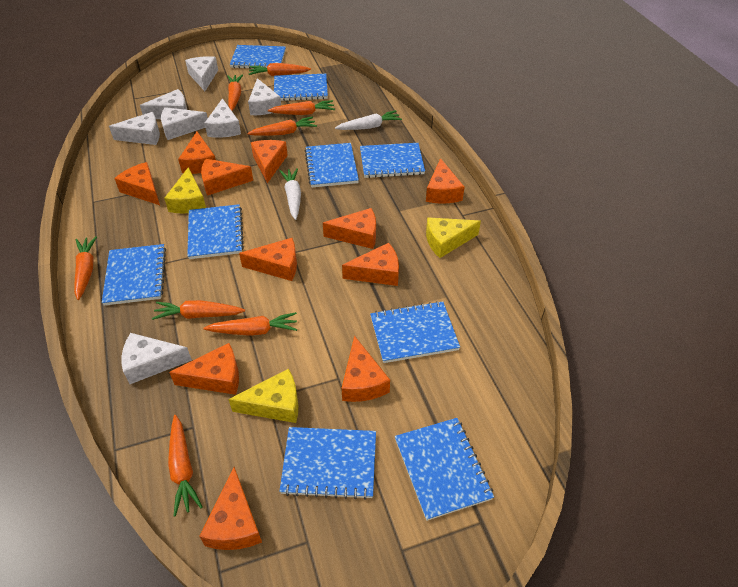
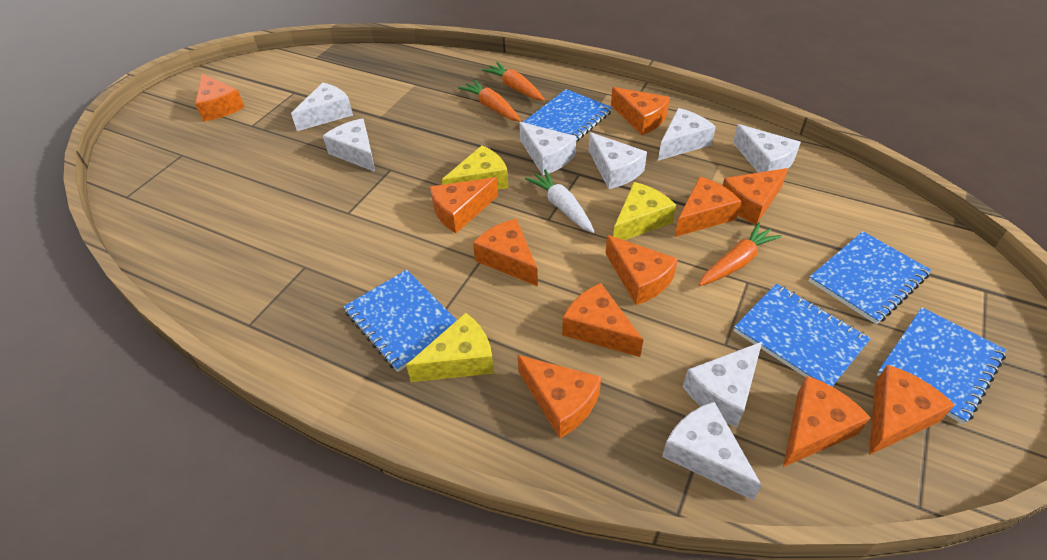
blue notebook: [102,244,166,306] [187,204,244,259] [230,45,286,69] [274,74,328,101] [279,427,376,500] [305,143,359,187] [360,143,425,178] [370,301,460,363] [395,418,494,521] = 9 -> [343,270,457,372] [523,89,612,142] [734,283,871,387] [809,231,931,324] [877,307,1006,424] = 5
orange carrot: [74,236,97,300] [152,300,245,320] [168,415,203,517] [203,312,297,336] [227,74,243,111] [247,117,317,136] [249,63,311,76] [268,100,335,115] = 8 -> [458,79,521,121] [482,62,545,101] [699,222,782,286] = 3
white carrot: [280,168,301,220] [335,110,402,130] = 2 -> [525,169,595,233] = 1
white cheese: [109,112,160,145] [122,333,192,384] [140,89,187,119] [161,107,208,140] [185,56,218,91] [204,98,241,138] [248,78,281,115] = 7 -> [291,83,353,131] [323,118,375,172] [519,122,576,175] [589,132,647,189] [658,108,716,161] [662,402,762,500] [683,342,762,427] [733,124,801,173] = 8

